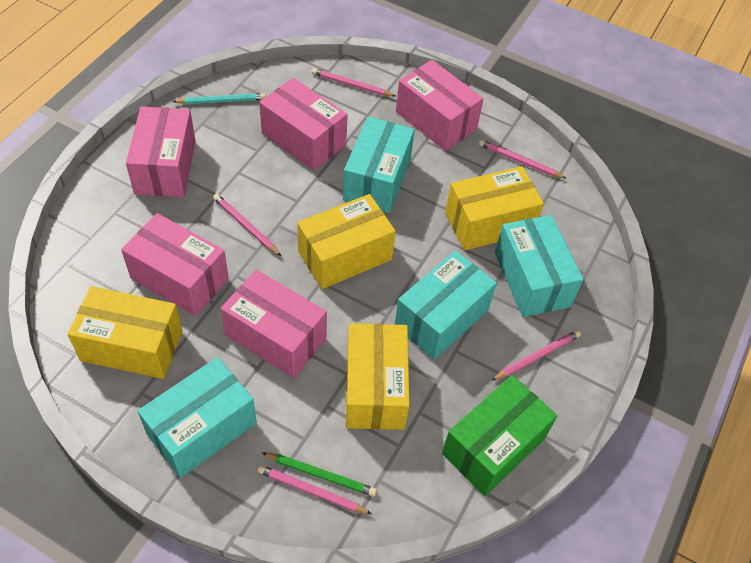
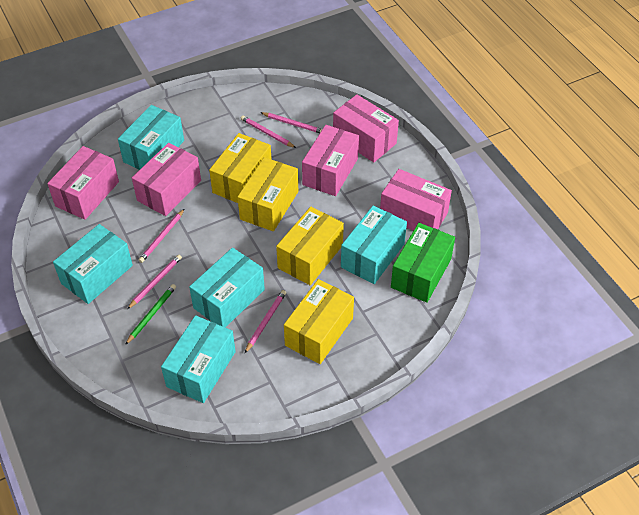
turquoise box: [138,357,257,478] [343,117,415,213] [395,250,497,360] [495,215,584,317] = 4 -> [53,224,133,304] [118,105,184,170] [161,315,236,403] [189,248,265,327] [341,205,407,284] = 5
turquoise pencil: [173,93,266,104] = 1 -> none = 0

